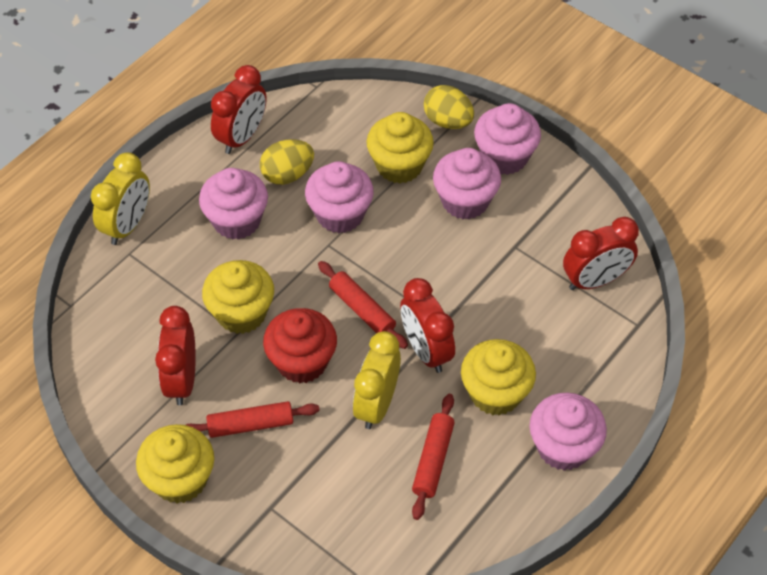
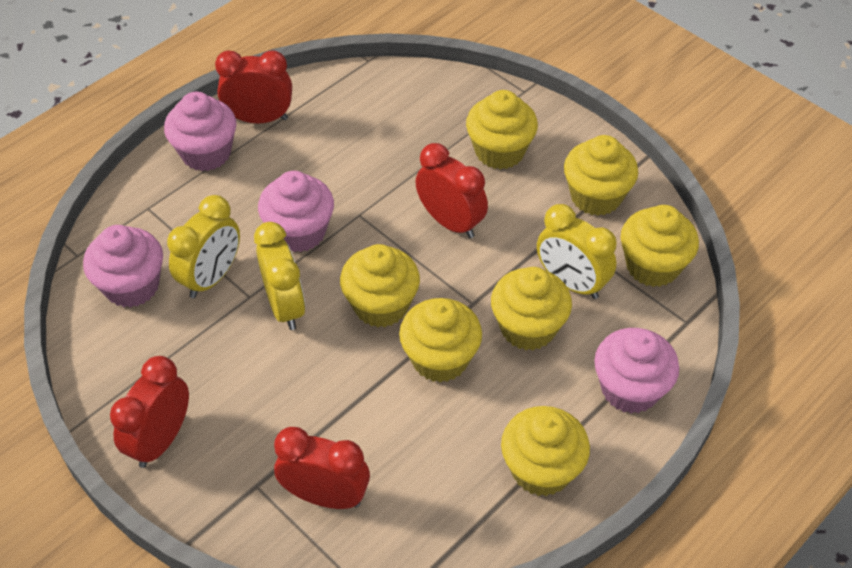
pink cupcake: [199,168,268,240] [305,161,374,233] [433,148,501,219] [474,103,541,175] [529,393,607,471] = 5 -> [83,225,163,308] [164,92,236,171] [258,171,334,252] [594,328,679,414] = 4
red cupcake: [263,308,337,383] = 1 -> none = 0
red rolling pin: [186,401,320,438] [318,261,408,349] [412,394,455,520] = 3 -> none = 0
yellow clock: [91,152,150,245] [353,331,401,429] = 2 -> [167,195,240,298] [254,222,305,330] [537,204,617,299] = 3
yellow cupcake: [136,424,214,504] [202,260,274,334] [366,112,434,183] [461,339,536,416] = 4 -> [340,244,420,327] [399,298,482,383] [466,90,538,170] [491,267,572,350] [501,406,590,496] [564,135,638,216] [621,205,699,287] = 7
yellow egg: [260,139,314,185] [424,85,474,129] = 2 -> none = 0

